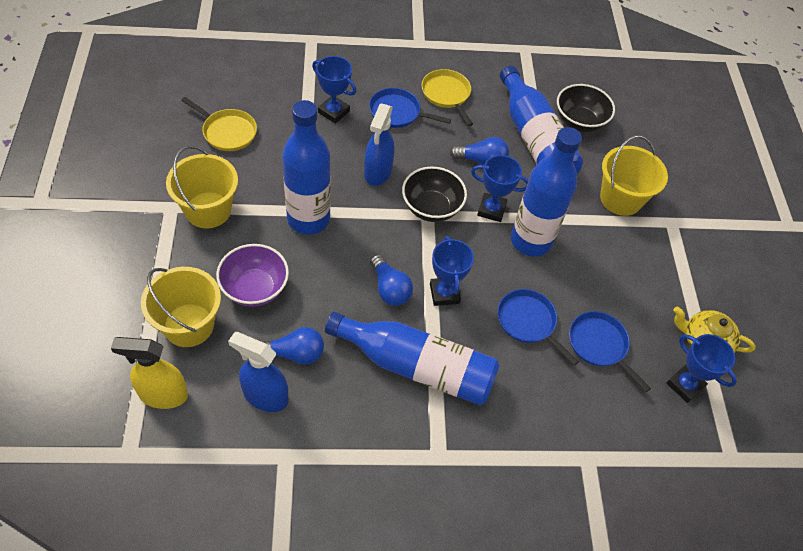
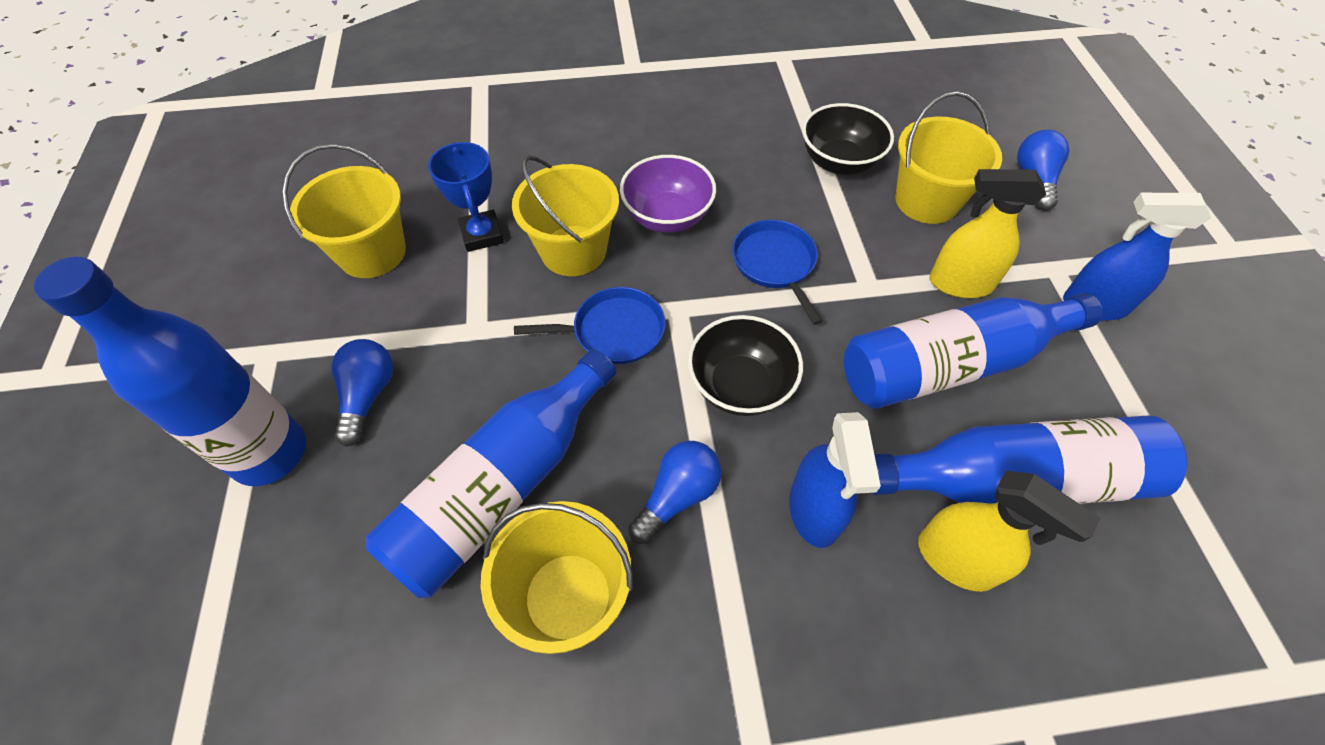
blue pan: [369,88,451,128] [497,289,579,366] [569,311,651,392] = 3 -> [514,287,665,364] [732,220,822,325] = 2
blue trophy: [312,56,356,124] [430,236,474,306] [471,155,528,222] [666,334,737,403] = 4 -> [428,142,504,252] = 1
yellow bucket: [141,267,221,347] [166,146,238,228] [600,135,668,216] = 3 -> [282,144,406,278] [481,501,633,654] [512,155,619,276] [895,92,1002,224] = 4
yellow pan: [181,97,257,151] [422,69,473,126] = 2 -> none = 0
yellow spray bottle: [111,337,188,409] = 1 -> [918,471,1100,592] [929,169,1046,298] = 2
yellow teapot: [673,307,756,353] = 1 -> none = 0

